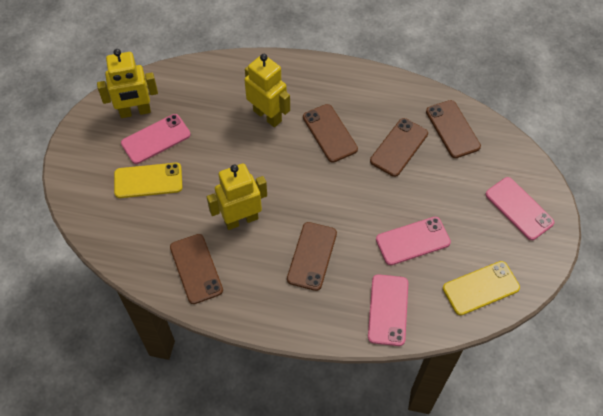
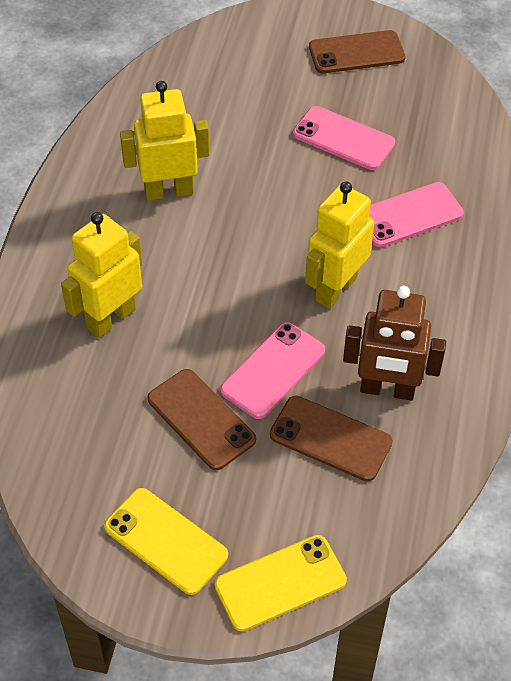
brown phone: [170,234,223,304] [287,222,337,291] [303,104,358,163] [370,118,428,177] [426,100,481,158] = 5 -> [147,369,256,470] [270,396,393,481] [309,30,405,73] = 3
brown robot: none = 0 -> [343,286,446,400] = 1
pink phone: [121,114,191,164] [368,274,408,346] [376,217,451,265] [485,177,554,240] = 4 -> [220,322,325,419] [293,106,395,170] [369,182,464,247] = 3

